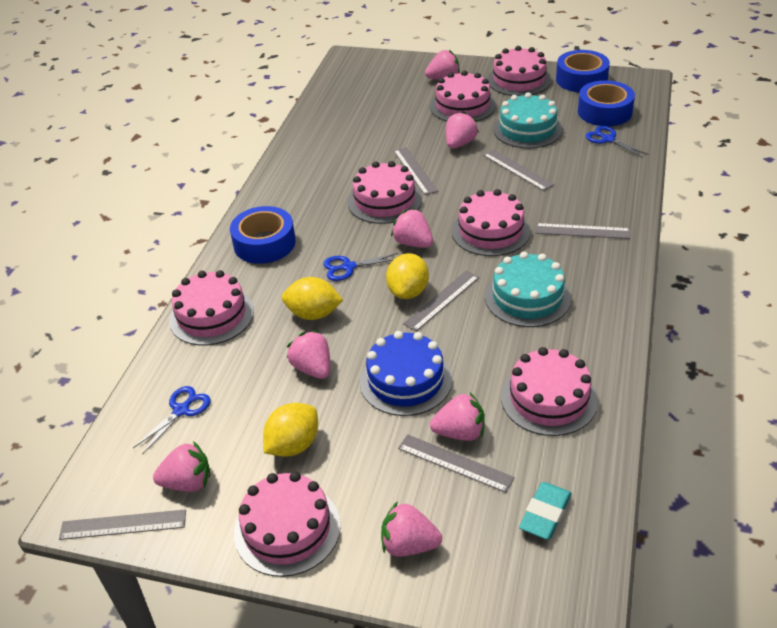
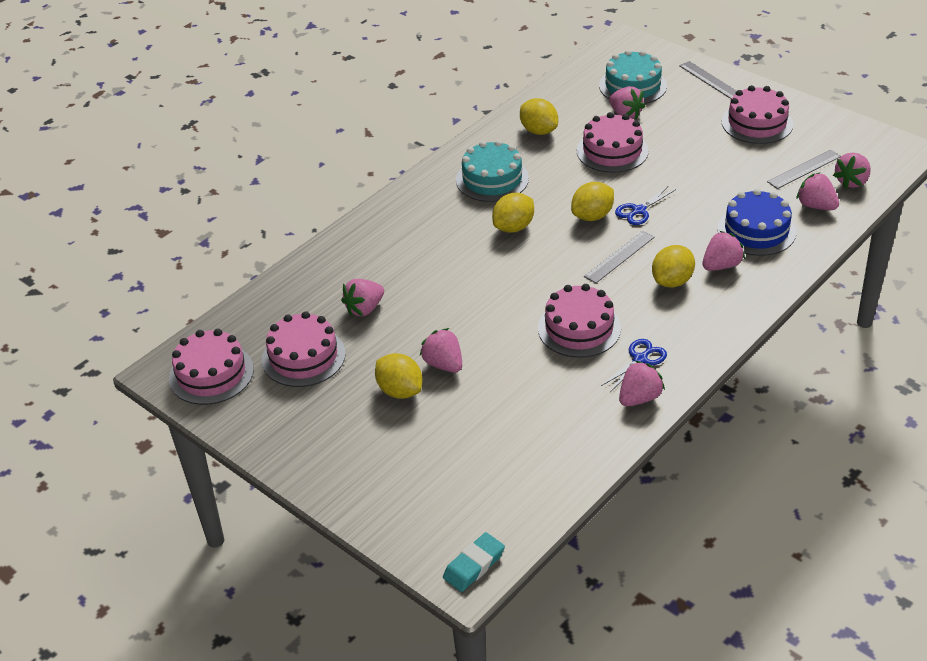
blue scissors: [133,386,211,454] [323,253,398,281] [586,126,649,158] = 3 -> [601,339,667,392] [615,186,675,225] = 2
blue tape: [230,206,296,264] [556,50,610,92] [578,80,635,126] = 3 -> none = 0
grey ruler: [59,509,186,540] [394,147,438,195] [398,434,515,493] [403,271,479,332] [483,149,554,191] [535,223,631,239] = 6 -> [584,231,655,283] [679,61,736,99] [767,150,841,189] = 3
pink cake: [169,270,254,345] [234,472,341,577] [348,161,422,224] [430,70,496,122] [452,189,530,256] [488,46,551,96] [501,347,598,436] = 7 -> [169,329,254,405] [262,311,346,387] [538,284,621,358] [577,112,649,173] [722,85,793,144] = 5
yellow lemon: [263,403,318,457] [282,277,343,320] [386,253,429,299] = 3 -> [375,353,422,399] [492,193,534,233] [520,98,558,135] [571,182,614,221] [652,245,695,288] = 5

